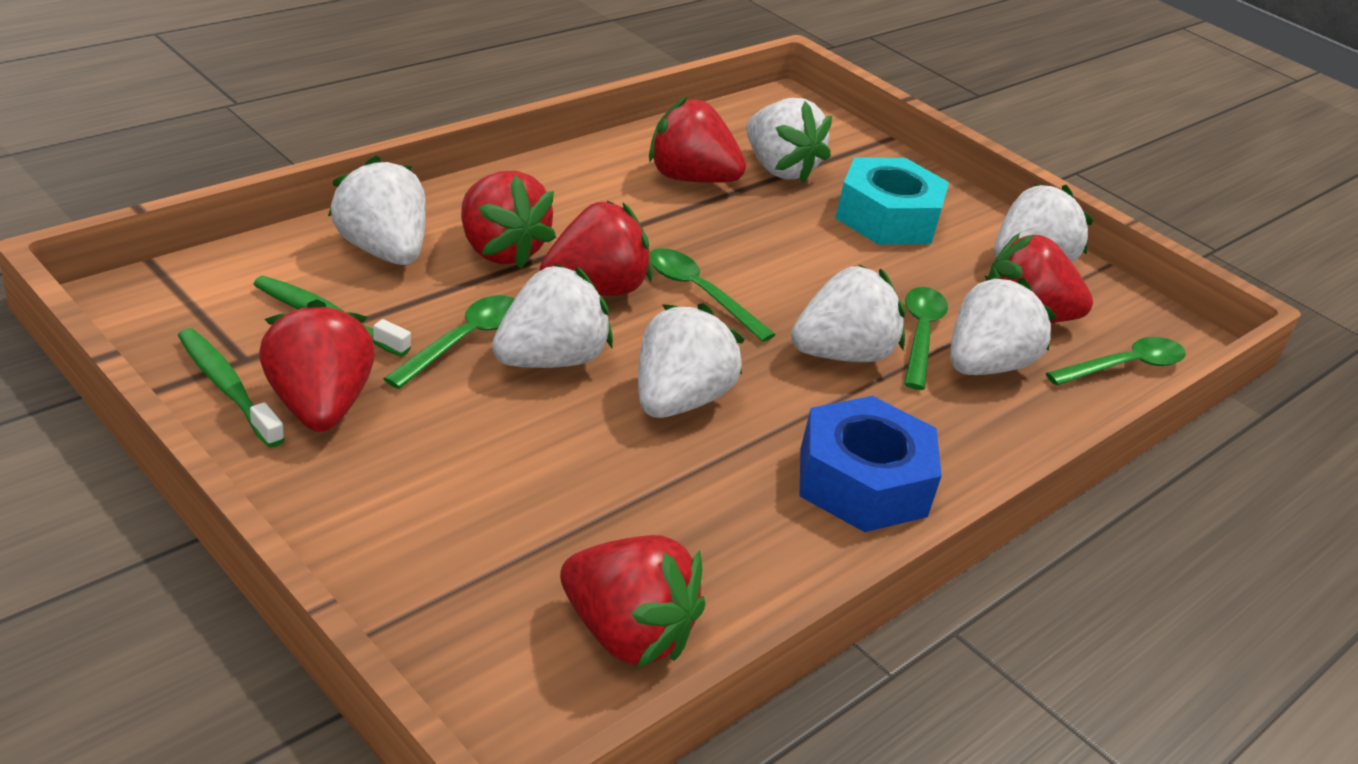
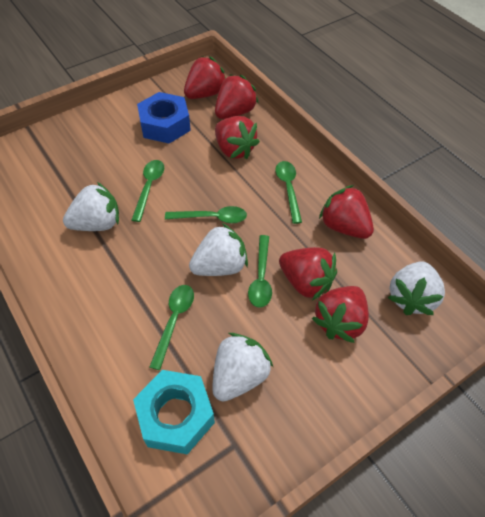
green spoon: [383,295,514,389] [650,248,776,342] [904,287,948,390] [1046,337,1186,386] = 4 -> [132,160,164,222] [149,285,194,370] [165,206,247,223] [248,235,272,308] [275,161,302,224] = 5
green toothbrush: [178,328,285,448] [253,276,411,357] = 2 -> none = 0
white strawberry: [328,156,426,265] [492,264,613,368] [638,303,745,418] [746,98,832,183] [791,264,906,362] [950,276,1057,375] [994,184,1093,263] = 7 -> [63,182,119,231] [189,223,248,276] [212,333,273,402] [387,262,445,315] = 4

